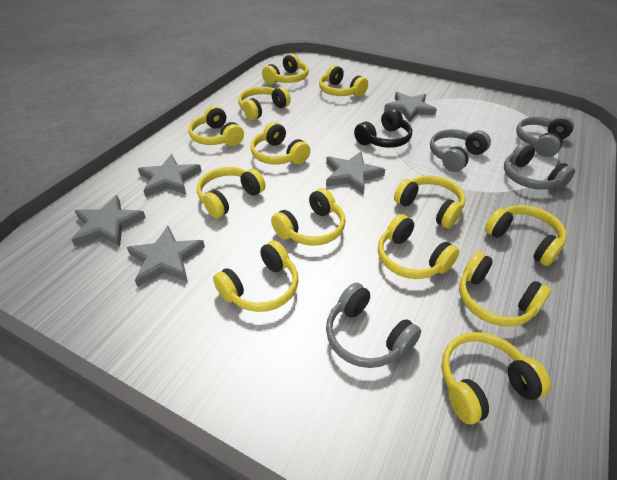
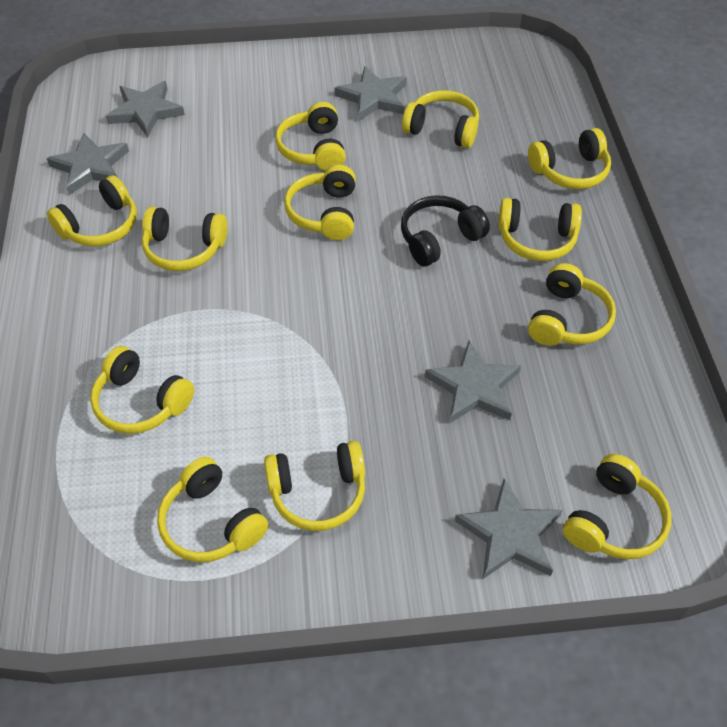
grey headphones: [326,283,421,368] [430,129,491,172] [504,142,575,190] [516,116,574,157] = 4 -> none = 0
yellow headphones: [188,106,244,146] [197,167,265,218] [213,240,298,312] [238,87,291,120] [250,122,310,164] [262,54,308,84] [271,188,345,246] [319,65,368,97] [378,214,459,279] [394,175,465,228] [441,332,551,424] [459,252,551,327] [485,205,567,266] = 13 -> [47,175,137,247] [90,346,194,434] [142,206,228,271] [157,457,268,562] [264,441,365,531] [275,102,346,171] [284,165,356,240] [402,90,479,148] [498,198,582,261] [528,128,611,189] [528,263,616,346] [563,454,671,559] = 12

